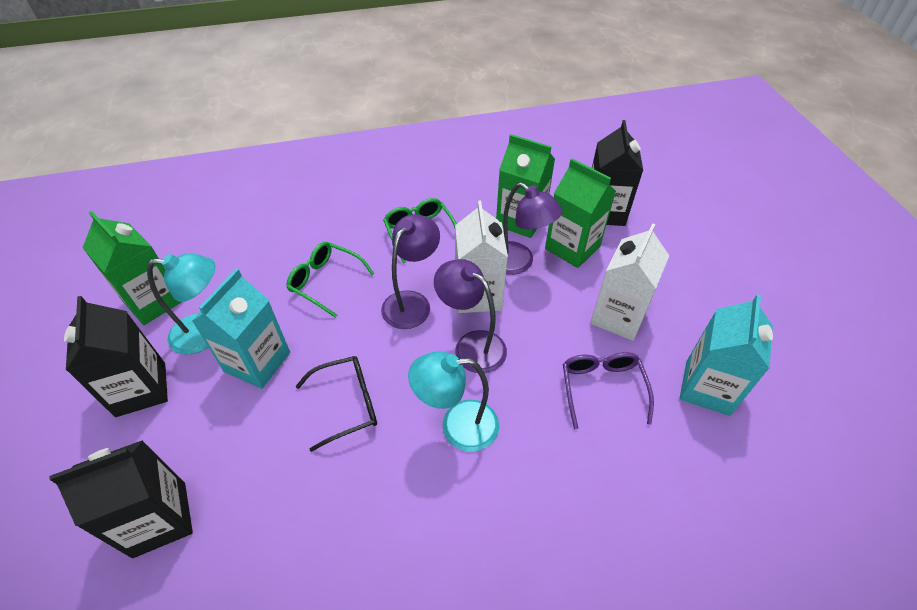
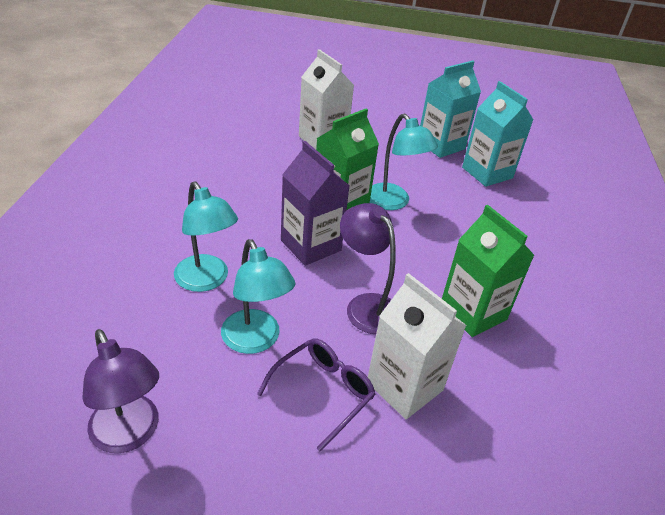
black carton: [50,440,193,558] [64,296,168,417] [592,120,643,226] = 3 -> none = 0
black glasses: [296,356,377,452] = 1 -> none = 0
green carton: [83,211,181,325] [496,134,555,238] [545,159,616,268] = 3 -> [316,109,379,211] [442,205,535,337] = 2
green glasses: [286,242,375,318] [383,198,457,264] = 2 -> none = 0
purple carton: none = 0 -> [281,141,350,266] = 1
purple lamp: [381,214,440,329] [434,259,507,373] [503,182,563,275] = 3 -> [82,329,159,453] [340,203,396,334] = 2
turquoise lamp: [147,253,215,355] [408,351,499,452] = 2 -> [174,181,238,292] [221,239,296,354] [370,113,438,210] = 3

